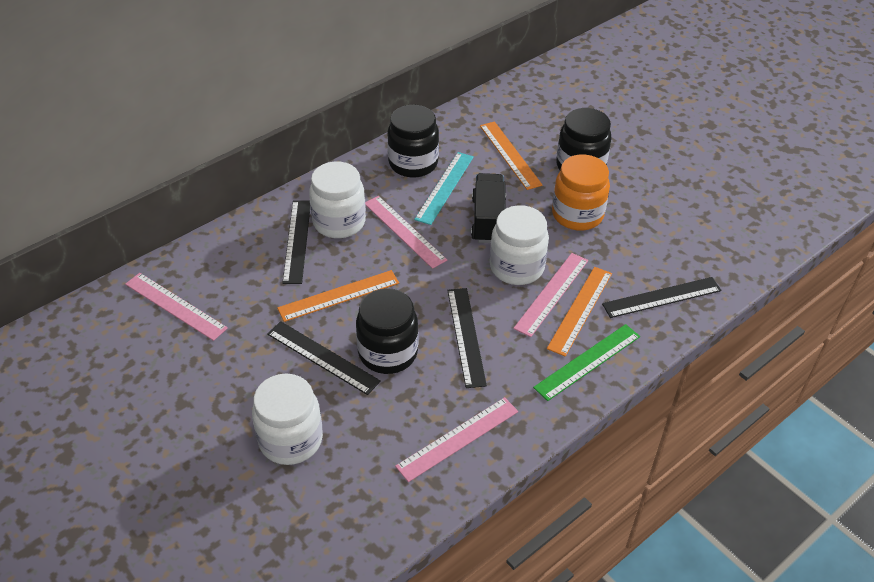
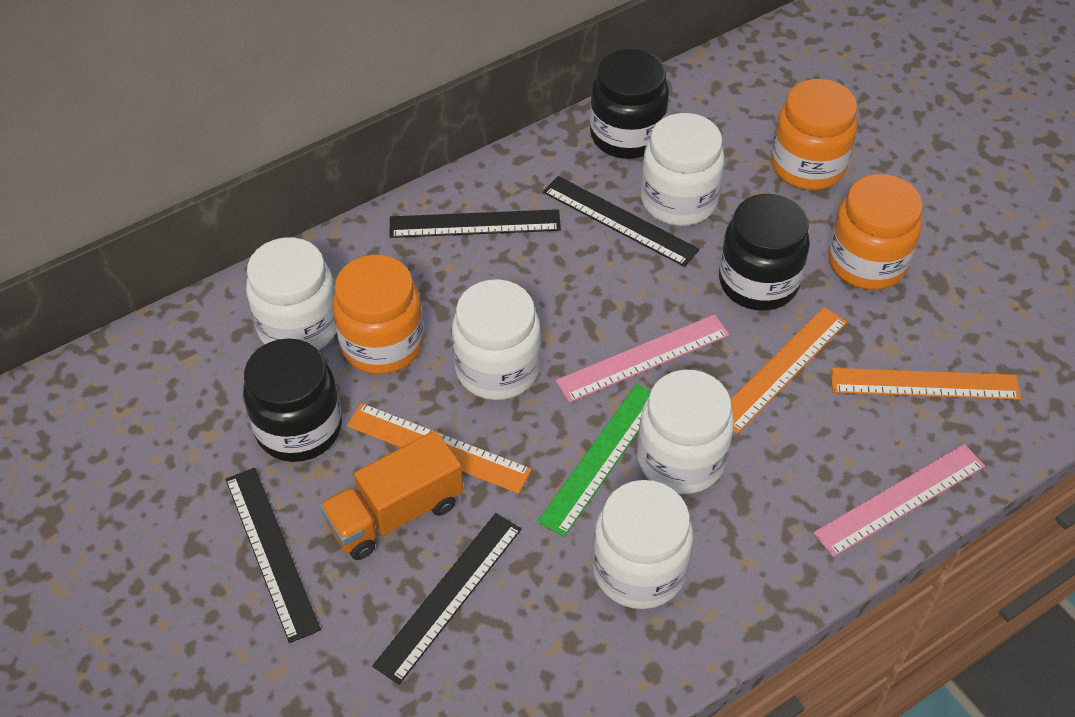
black truck: [471,173,506,243] = 1 -> none = 0
orange jar: [552,154,610,231] = 1 -> [333,255,424,374] [771,79,858,190] [828,174,923,290] = 3
orange truck: none = 0 -> [319,430,463,560] = 1
pink ruler: [125,273,228,341] [365,196,447,269] [395,397,518,482] [513,253,588,337] = 4 -> [556,314,730,403] [813,444,985,557] = 2
turquoise ruler: [414,152,474,225] = 1 -> none = 0
white jar: [252,374,323,465] [309,161,366,238] [490,205,549,285] = 3 -> [246,237,336,350] [452,279,541,400] [593,480,693,609] [637,370,734,494] [641,113,725,226] = 5

